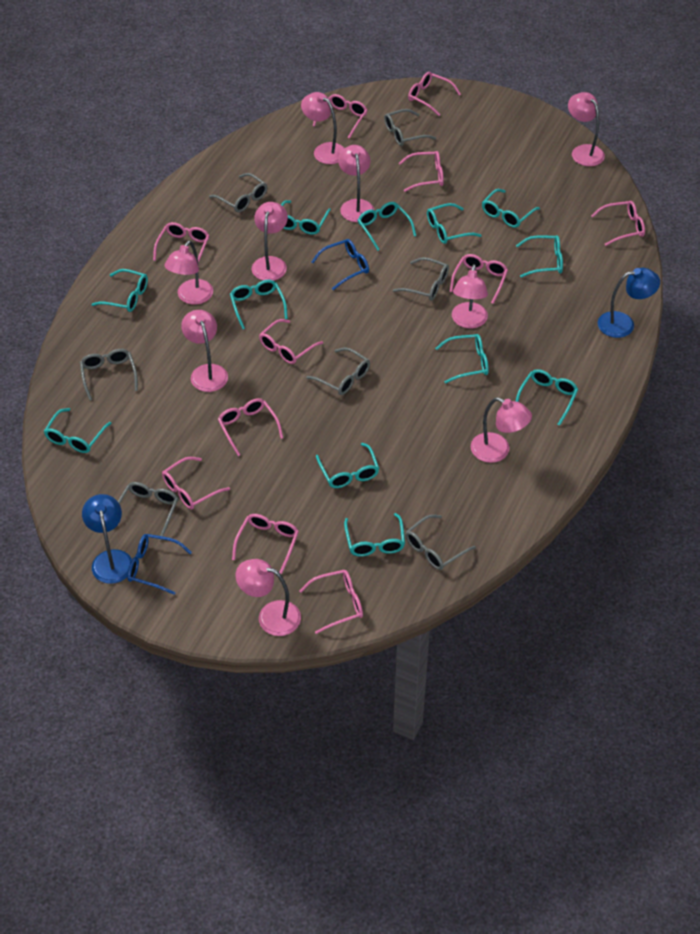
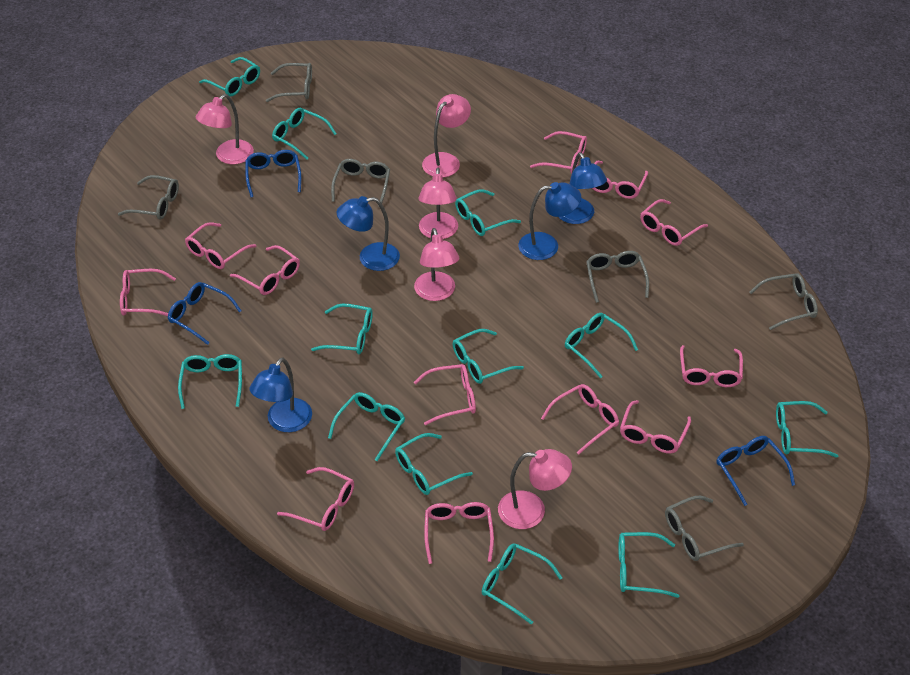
blue glasses: [127,534,192,595] [311,239,369,290] = 2 -> [168,282,241,345] [245,150,301,198] [717,436,795,506] = 3
blue lamp: [82,494,132,584] [598,268,660,338] = 2 -> [250,357,312,432] [337,196,400,271] [518,182,581,260] [559,152,607,224] = 4
grey glasses: [80,349,138,400] [115,482,178,540] [209,173,267,212] [306,347,370,395] [384,109,436,146] [393,257,449,301] [405,514,476,570] = 7 -> [118,175,179,220] [266,63,312,102] [331,159,390,206] [586,251,649,303] [665,496,744,561] [750,273,818,330] = 6
pink glasses: [153,222,210,263] [162,457,230,509] [218,398,283,456] [232,514,299,574] [259,319,323,364] [299,570,363,634] [313,94,368,139] [399,151,444,192] [408,72,461,116] [450,254,508,304] [591,201,645,246] = 11 -> [120,269,176,316] [185,222,256,269] [230,245,300,295] [277,467,354,531] [414,364,476,425] [424,502,494,564] [530,131,587,174] [541,384,619,454] [592,161,648,199] [620,400,691,454] [640,199,708,246] [680,345,743,387] = 12
pink lamp: [164,241,213,305] [181,310,228,392] [236,559,301,636] [252,202,288,281] [301,92,344,164] [338,145,374,222] [452,264,488,329] [471,397,532,463] [568,92,605,166] = 9 -> [196,94,254,164] [414,228,460,301] [418,168,458,239] [422,94,471,178] [498,449,572,529] = 5

